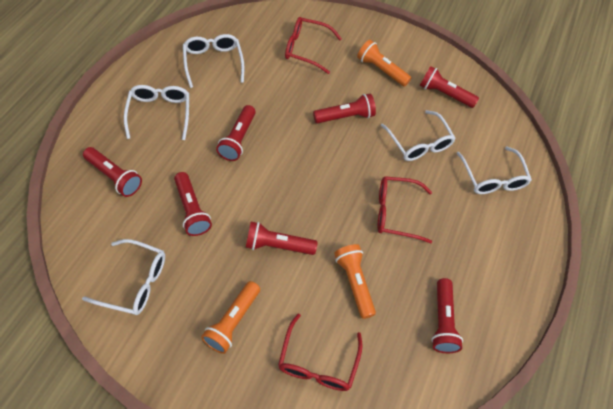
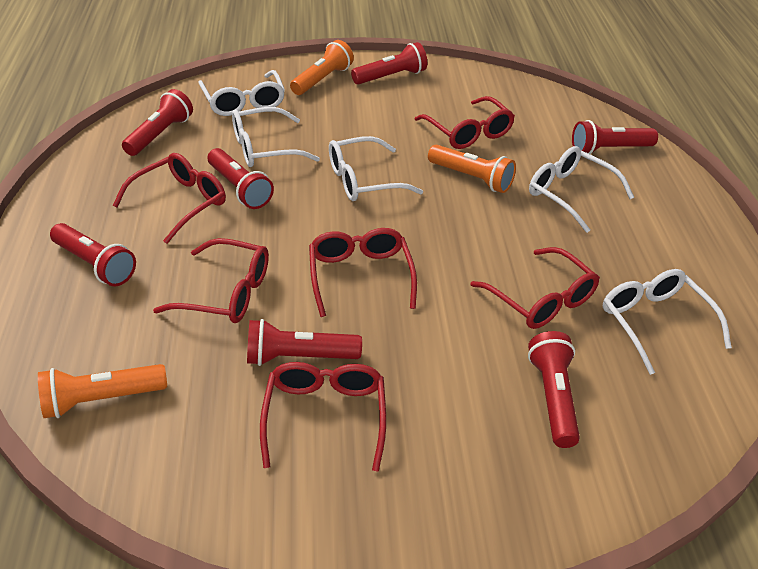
red glasses: [278,313,363,391] [285,17,342,74] [378,176,432,243] = 3 -> [113,153,226,244] [153,238,269,323] [260,362,386,472] [309,228,417,317] [415,96,515,149] [470,247,600,329] = 6

